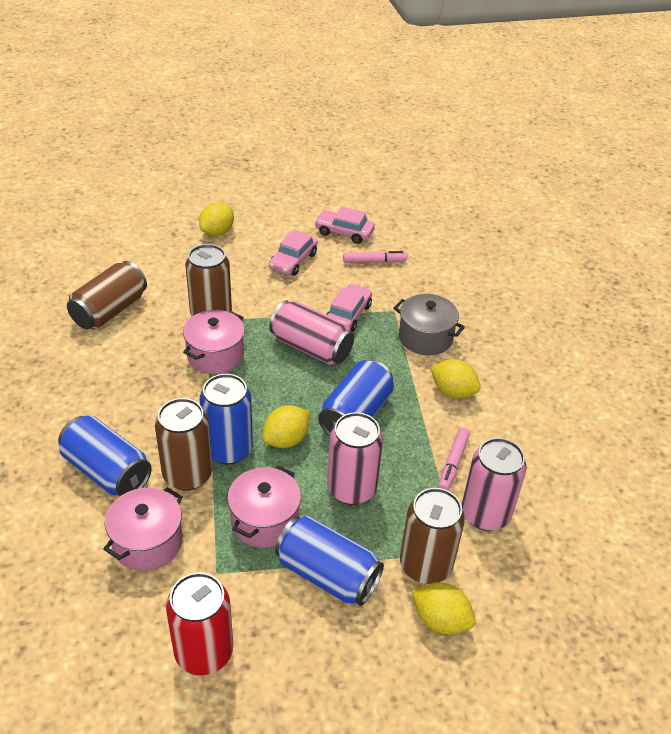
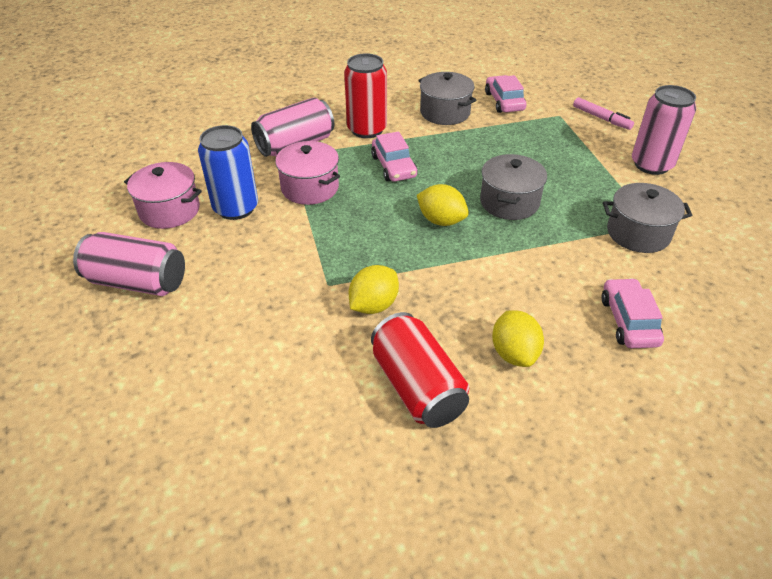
blue can: [58,416,152,496] [200,374,253,464] [275,516,384,606] [318,360,394,436] = 4 -> [198,125,258,220] = 1
brown can: [67,261,147,330] [155,398,212,491] [185,244,232,316] [400,488,465,584] = 4 -> none = 0
grey pot: [394,294,465,355] = 1 -> [418,72,476,125] [480,154,547,220] [603,183,693,253] = 3
pink marker: [343,251,407,263] [438,427,470,491] = 2 -> [573,97,634,130] = 1
pink pot: [103,487,183,571] [183,310,245,374] [227,466,301,548] = 3 -> [124,162,202,229] [275,141,340,205] = 2
red can: [166,572,233,675] = 1 -> [344,53,387,138] [371,312,469,428] = 2
yellow lemon: [199,202,234,236] [263,405,309,448] [412,582,476,635] [430,359,481,399] = 4 -> [349,265,399,314] [417,184,469,226] [492,310,544,367] = 3

